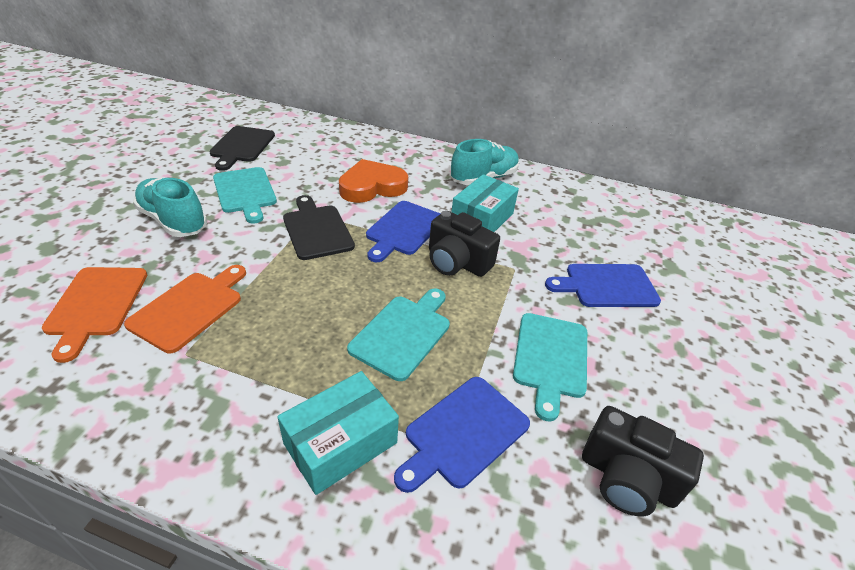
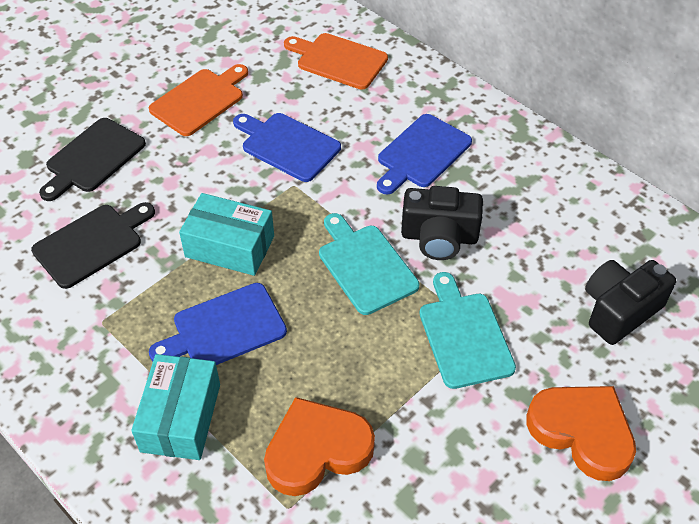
orange heart: [339,159,408,203] = 1 -> [264,397,375,496] [526,386,636,481] = 2
turquoise cutting board: [213,167,277,224] [347,289,450,381] [513,313,587,422] = 3 -> [319,213,419,315] [420,272,516,389] = 2
turquoise shoe: [133,178,207,237] [451,139,519,185] = 2 -> none = 0

